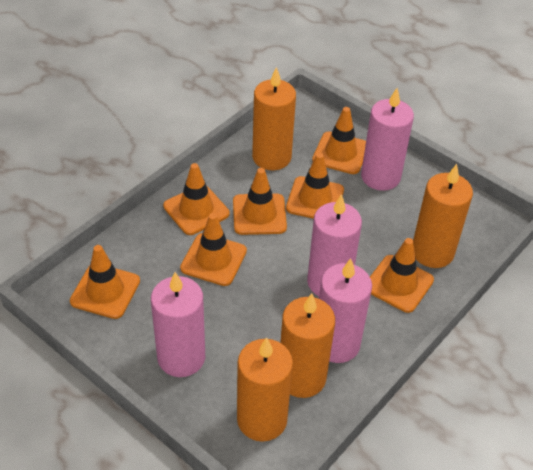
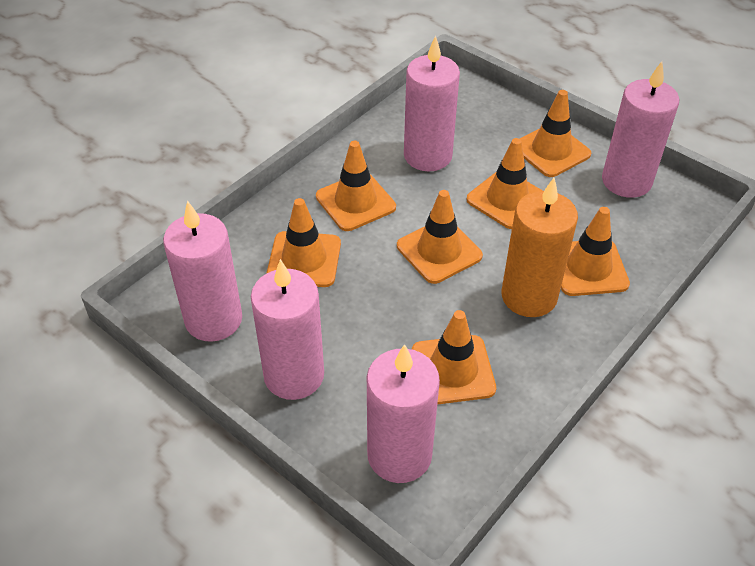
orange candle: [237,338,293,442] [252,67,296,170] [280,293,335,398] [413,164,473,268] = 4 -> [502,178,578,317] = 1
pink candle: [151,272,205,377] [307,194,362,296] [319,258,372,363] [361,88,414,191] = 4 -> [163,201,242,342] [251,259,324,400] [367,344,440,483] [404,35,460,172] [602,61,679,198] = 5

